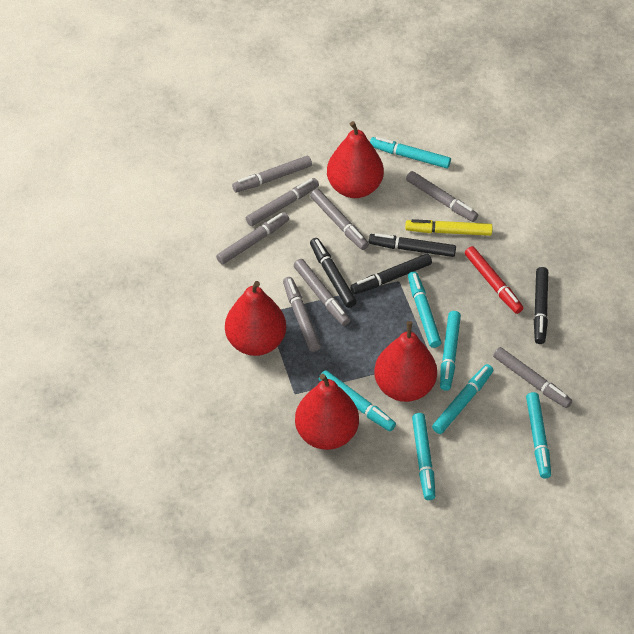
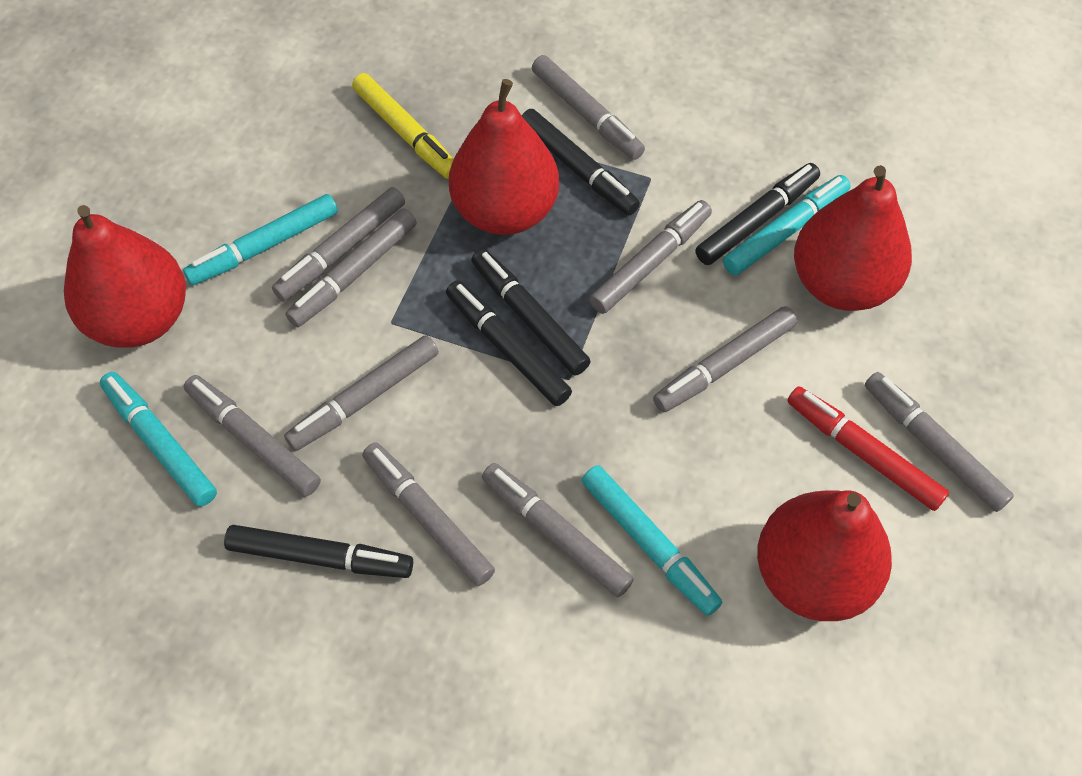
black marker: [310,238,357,308] [350,253,432,295] [369,233,456,257] [534,267,548,344] = 4 -> [224,525,413,578] [446,280,572,406] [471,249,591,376] [522,109,640,215] [695,163,820,265] = 5
grey marker: [216,212,289,265] [232,156,312,192] [246,178,319,226] [283,277,321,352] [294,259,350,326] [310,189,369,250] [406,171,478,222] [493,347,572,408] = 8 -> [184,375,321,497] [272,187,405,301] [284,335,439,451] [286,208,417,327] [362,442,495,586] [482,463,634,597] [532,55,645,160] [589,200,712,314] [653,306,797,412] [865,372,1014,512] = 10
turquoise marker: [319,370,396,431] [370,137,451,168] [408,271,441,348] [412,413,435,500] [432,364,493,434] [440,311,461,391] [526,392,551,478] = 7 -> [100,372,217,507] [183,194,338,285] [581,465,722,616] [723,175,851,276] = 4

